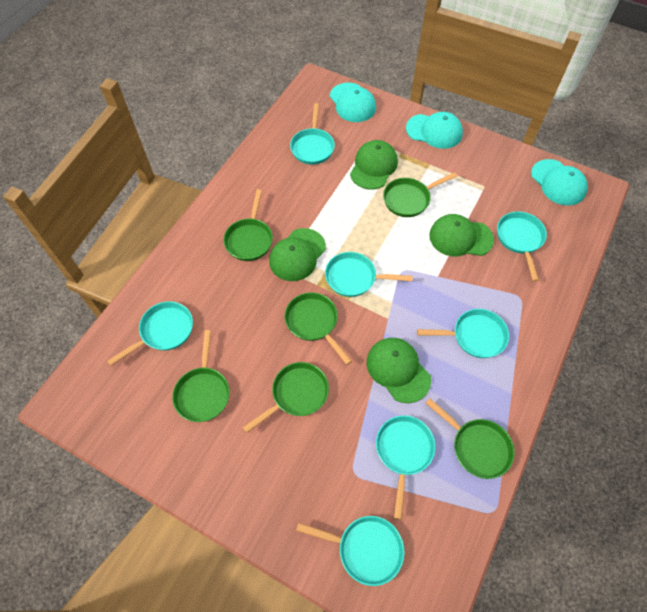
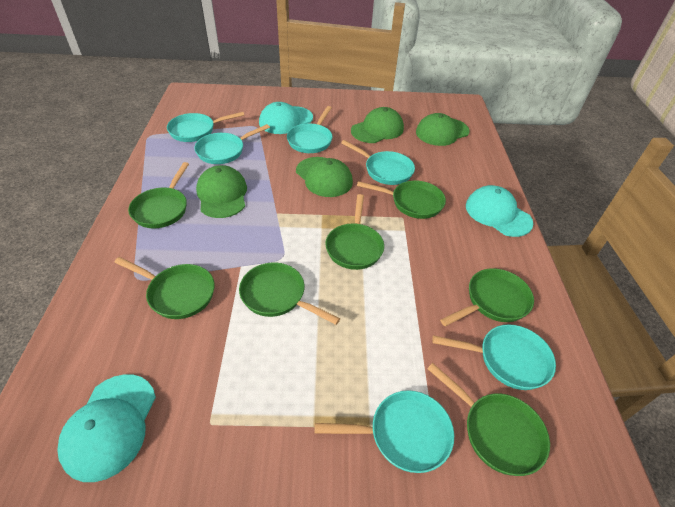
green pan: [172,330,230,422] [223,189,273,261] [242,362,329,433] [285,292,352,365] [383,172,457,217] [426,398,515,479] = 6 -> [114,257,215,319] [128,162,189,228] [239,262,340,325] [325,194,384,270] [357,181,446,219] [427,363,550,476] [440,268,534,326] = 7
turquoise pan: [107,301,193,366] [290,103,335,165] [296,516,405,586] [325,252,413,297] [376,415,436,520] [417,309,509,358] [497,211,547,281] = 7 -> [167,112,244,142] [194,124,270,164] [287,106,333,153] [315,390,454,473] [341,140,415,185] [432,324,556,390] = 6

